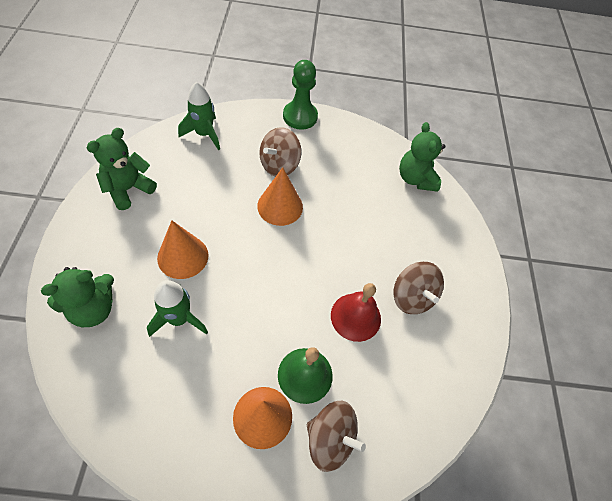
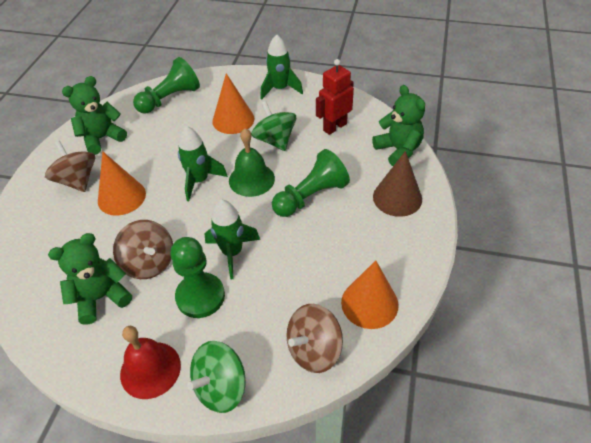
brown cone: none = 0 -> [373,151,422,217] = 1
green pawn: [283,60,318,130] = 1 -> [133,57,200,113] [170,237,225,318] [272,149,350,217] = 3
green rocket: [147,280,208,337] [178,82,220,150] = 2 -> [178,126,228,201] [205,200,260,279] [260,34,303,100] = 3
green spinning top: none = 0 -> [187,341,246,413] [251,101,296,151] = 2
red robot: none = 0 -> [316,59,354,135] = 1

